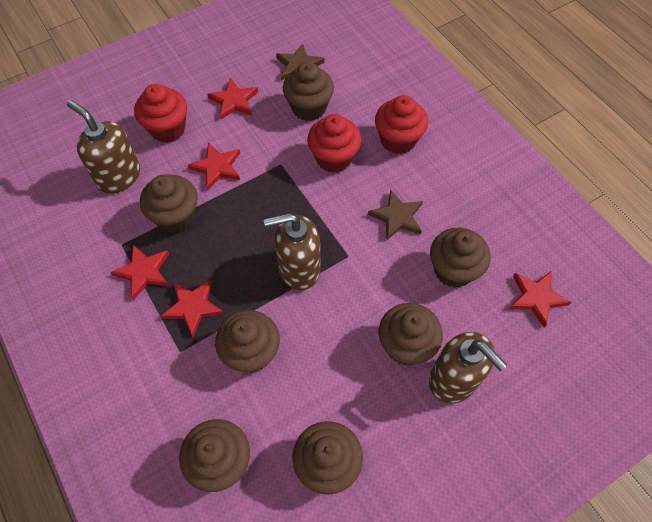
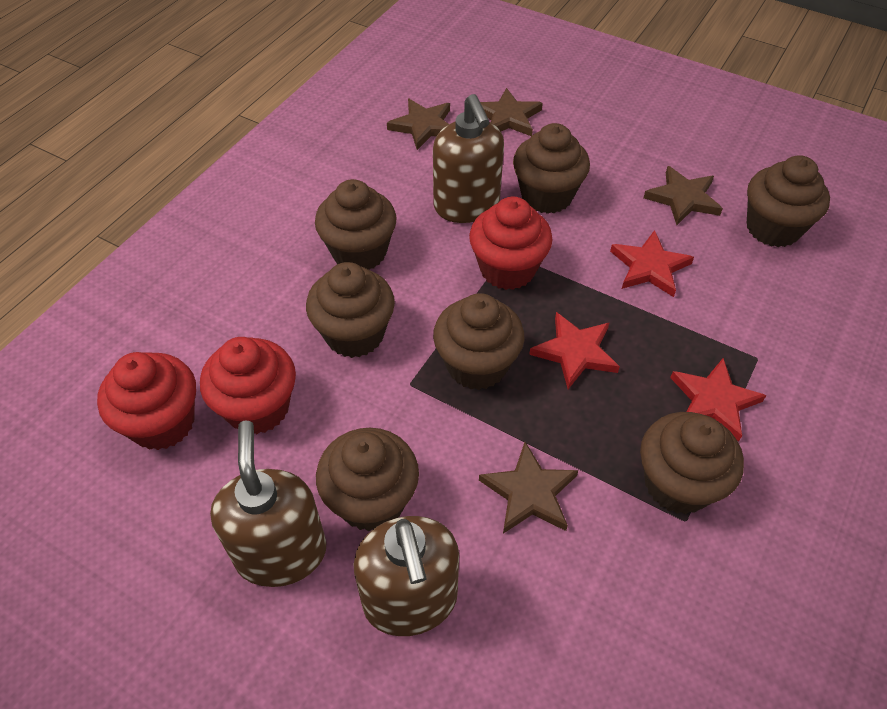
brown star: [276,44,325,80] [368,189,423,240] = 2 -> [387,99,450,150] [479,442,578,534] [480,88,543,136] [643,166,723,225] = 4
red star: [110,244,169,300] [161,279,224,337] [188,143,240,190] [207,78,258,119] [509,271,571,327] = 5 -> [529,312,620,389] [610,230,694,297] [670,358,766,442] = 3

